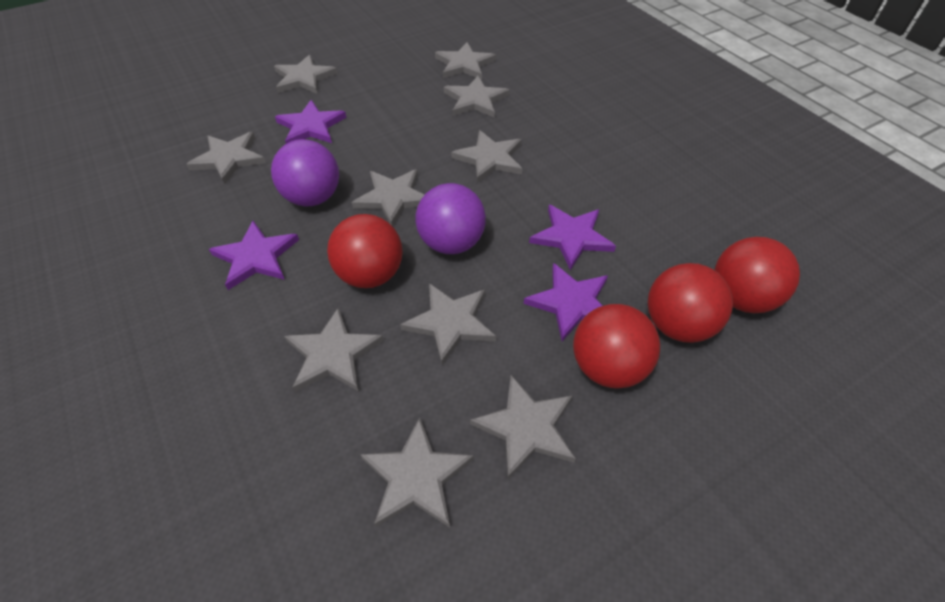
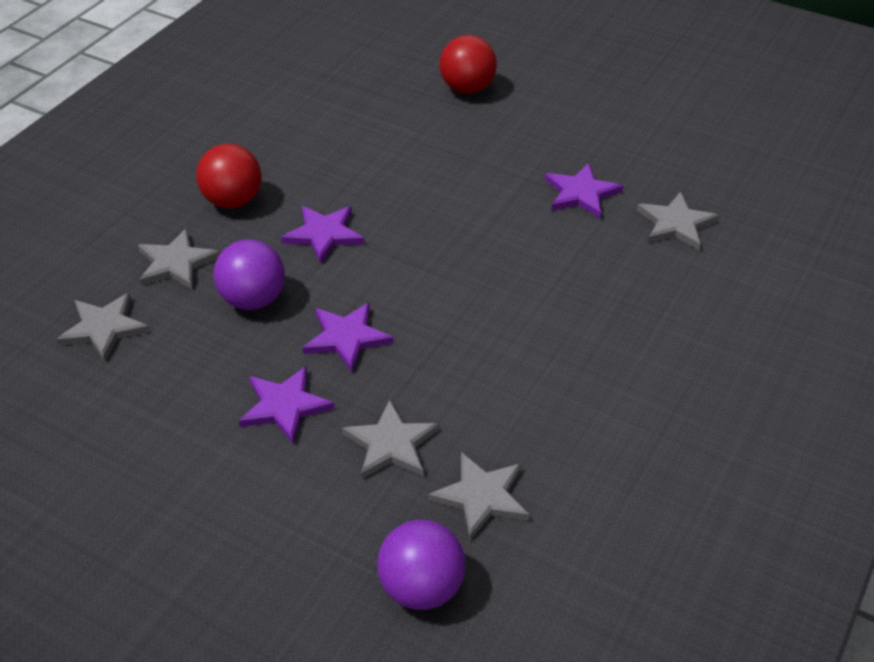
grey star: [186,132,266,184] [274,55,338,94] [285,307,384,392] [352,169,424,226] [360,417,474,528] [400,283,496,365] [435,42,496,80] [444,76,510,118] [451,130,523,183] [470,375,576,479] = 10 -> [56,293,150,361] [138,228,220,290] [342,400,439,479] [428,452,529,540] [637,192,719,250] = 5
red ball: [327,214,403,288] [573,304,660,389] [648,263,733,343] [715,237,800,313] = 4 -> [196,144,262,208] [439,35,497,94] = 2

